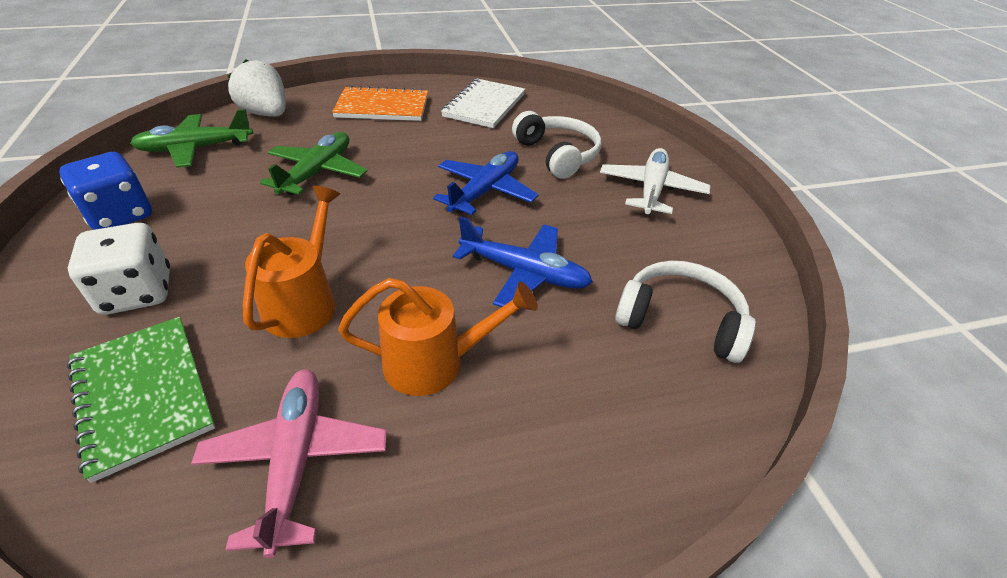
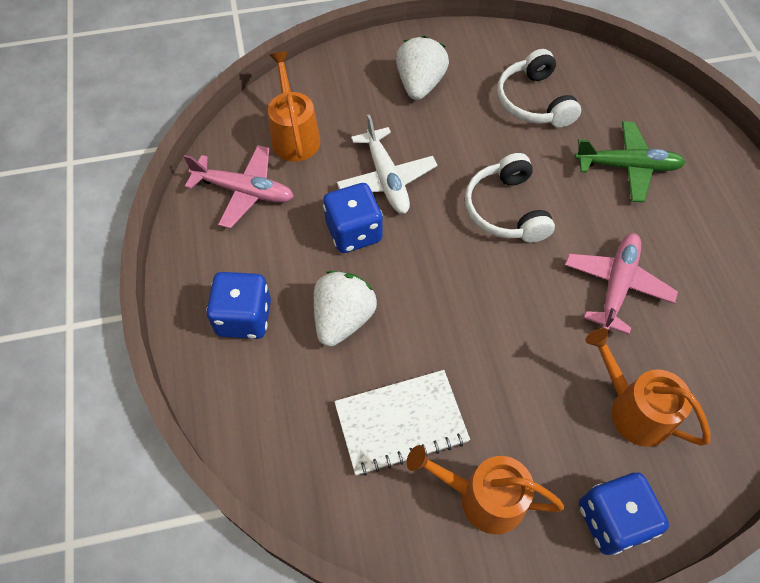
blue dice: [59,152,152,230] = 1 -> [206,272,271,339] [323,183,383,253] [579,473,669,555] = 3
blue plane: [433,151,538,215] [453,216,593,307] = 2 -> none = 0
green notebook: [67,317,215,483] = 1 -> none = 0
green plane: [130,109,253,168] [260,132,367,195] = 2 -> [575,121,686,202] = 1
orange notebook: [332,85,428,121] = 1 -> none = 0
orange watering can: [243,186,340,338] [338,278,538,396] = 2 -> [268,52,320,162] [406,445,565,534] [585,328,711,447] = 3
pink plane: [191,369,387,558] = 1 -> [184,145,294,229] [565,233,678,335] = 2
white dice: [68,223,170,315] = 1 -> none = 0
white strawberry: [228,59,286,117] = 1 -> [314,271,377,347] [396,36,449,100] = 2

